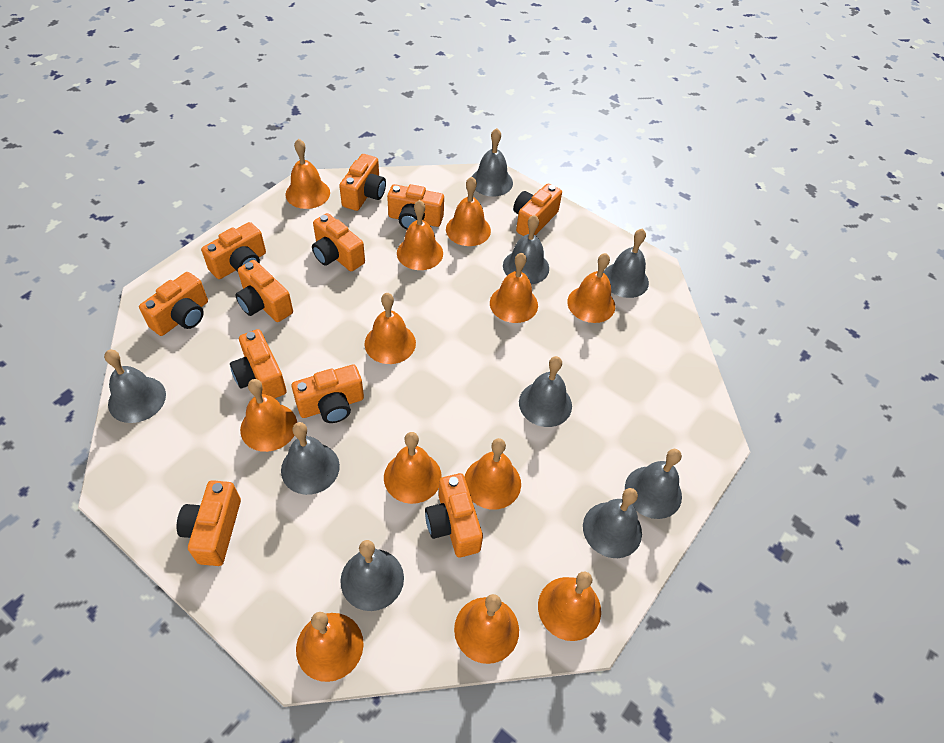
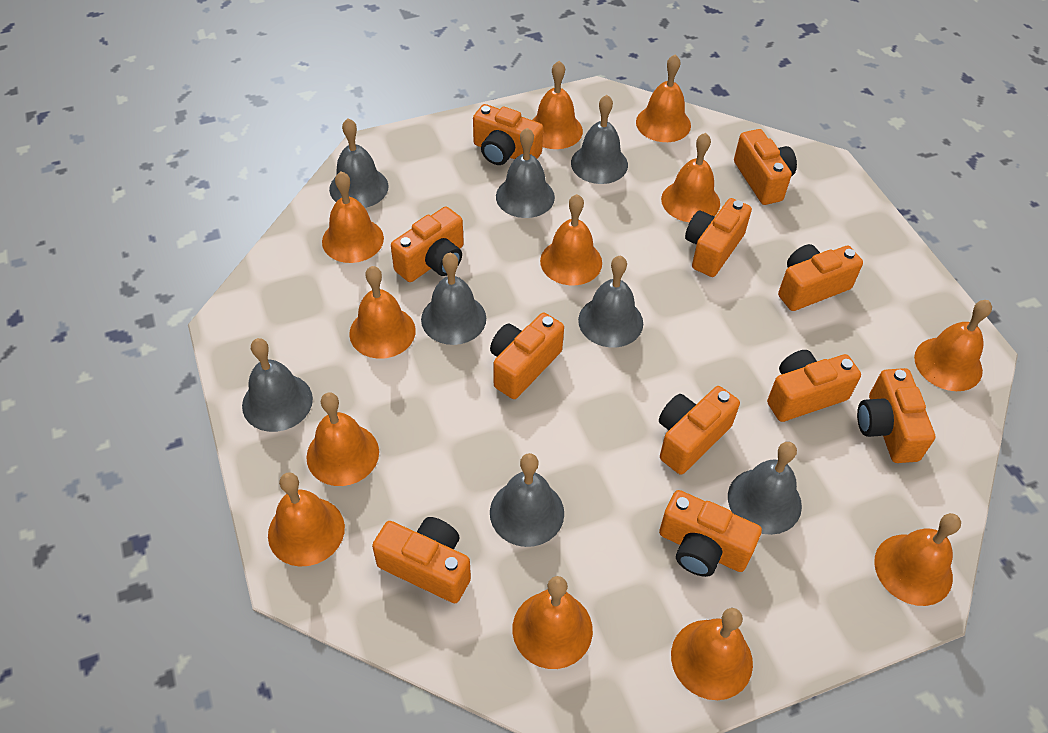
grey bell: [104,350,166,423] [281,422,340,495] [340,540,404,611] [472,128,513,197] [503,215,549,285] [519,356,572,427] [583,488,642,558] [603,229,649,298] [625,449,682,519] = 9 -> [242,338,313,432] [329,118,389,208] [421,253,486,345] [490,453,564,547] [496,128,555,218] [571,95,628,184] [578,256,643,347] [728,442,802,535] = 8

